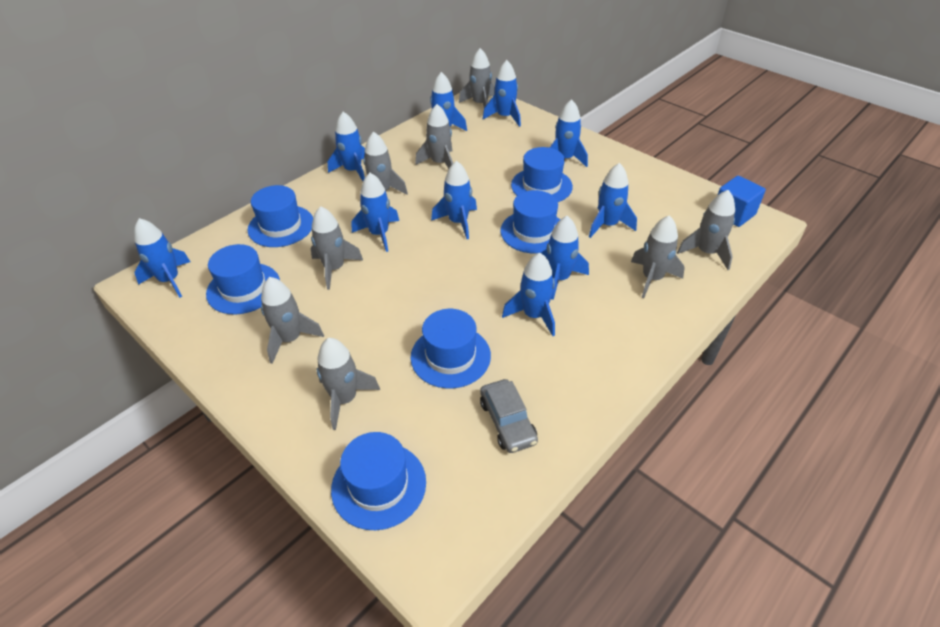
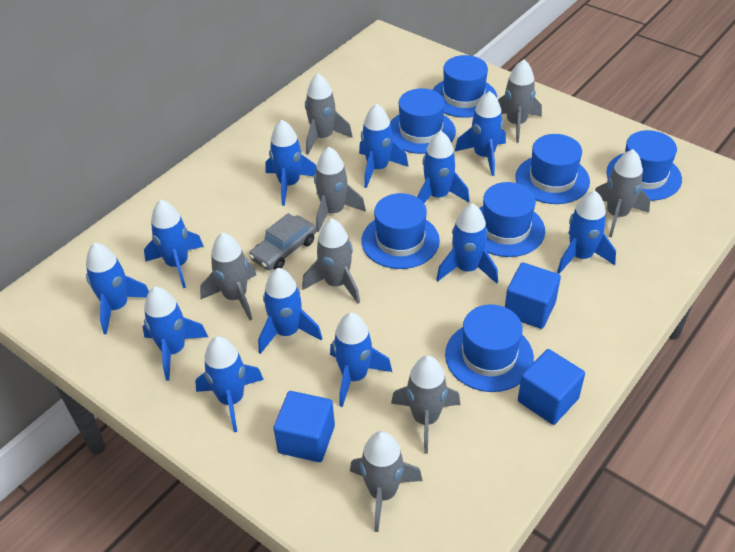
blue cube: [718,176,766,227] = 1 -> [273,391,335,462] [505,262,561,329] [518,349,585,425] = 3
blue hat: [206,244,280,315] [248,185,313,247] [331,432,426,530] [411,309,491,388] [500,190,560,254] [511,147,573,202] = 6 -> [361,193,440,269] [390,88,456,154] [433,55,497,118] [445,304,534,392] [479,182,545,257] [516,134,590,204] [606,130,682,201] = 7
blue rocket: [134,218,190,298] [328,112,365,181] [351,173,399,252] [430,72,467,131] [431,161,477,239] [483,60,521,127] [502,253,555,336] [541,216,589,300] [550,99,588,167] [589,163,637,238] = 10 -> [86,243,149,334] [143,287,208,381] [144,200,204,288] [195,336,264,432] [258,268,322,354] [265,120,316,206] [330,313,392,407] [359,103,409,188] [417,131,470,203] [436,203,498,284] [454,91,506,176] [557,191,616,274] = 12

